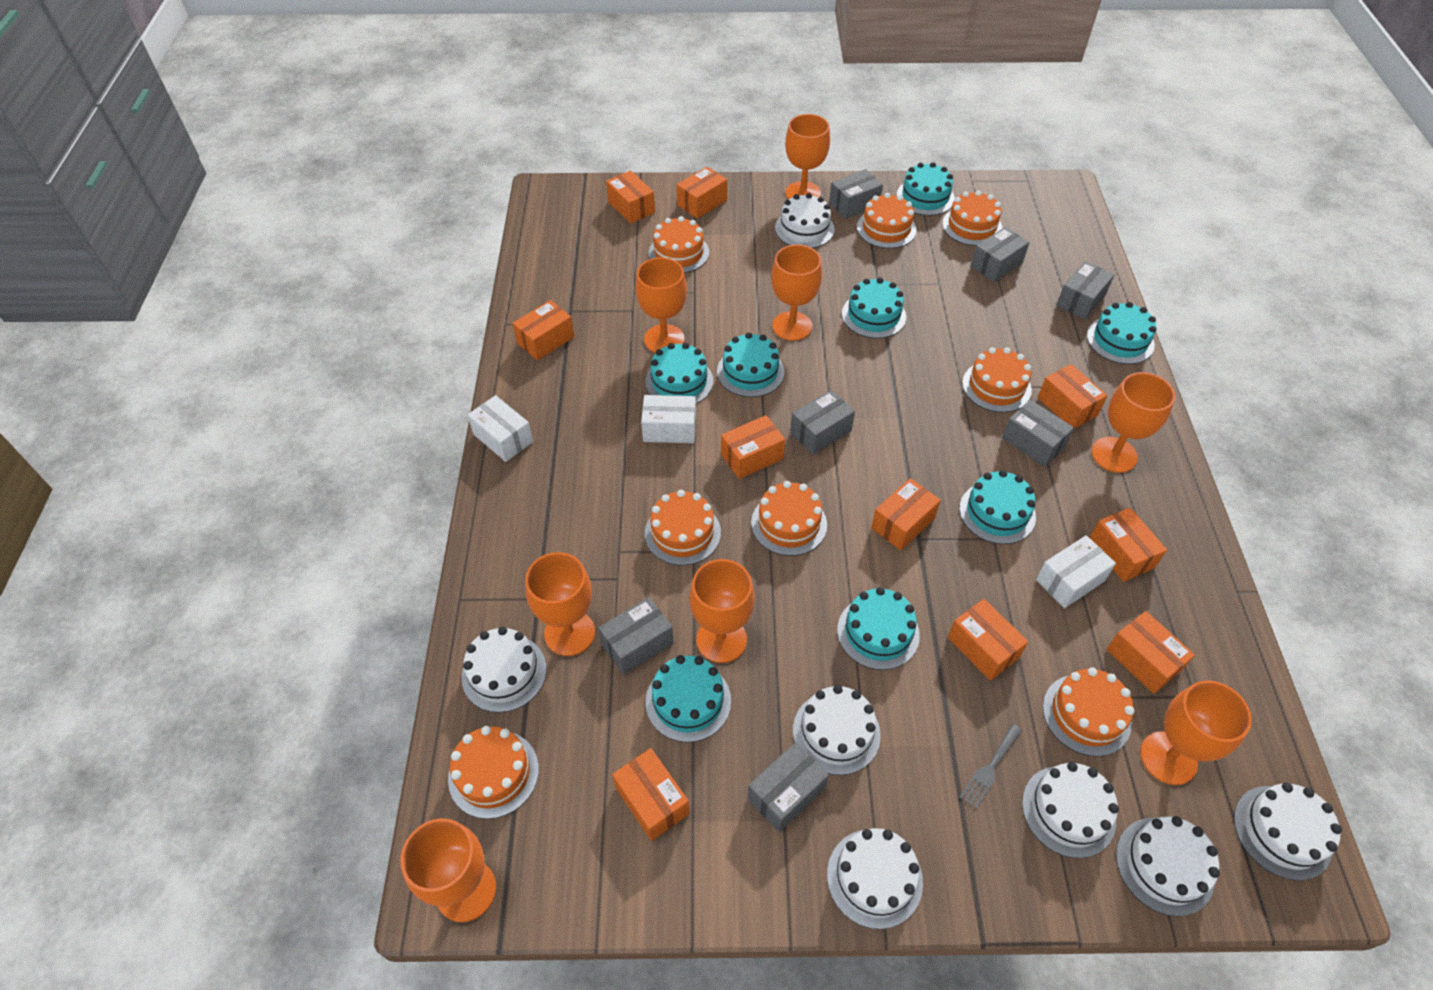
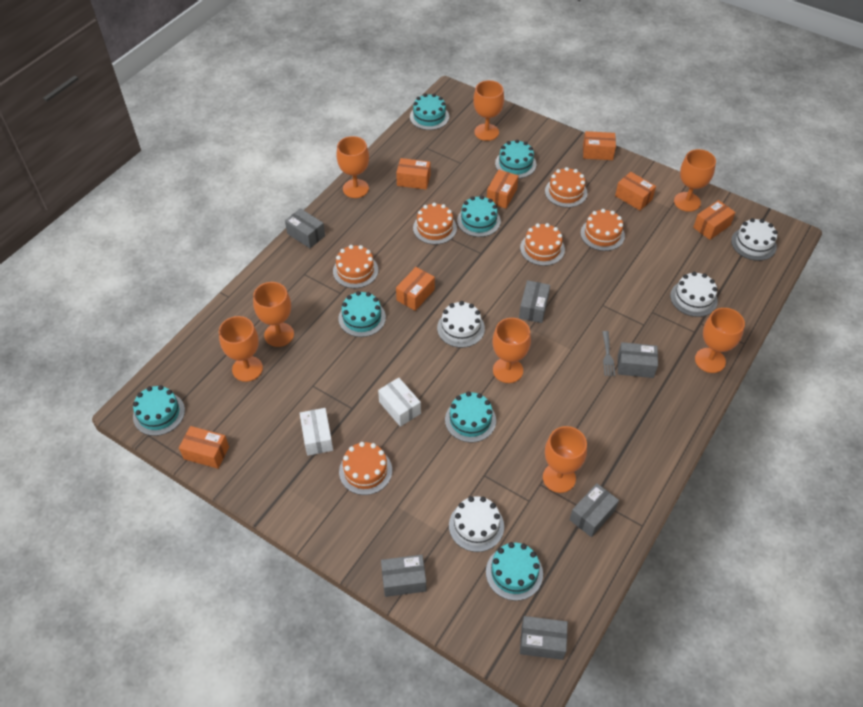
grey box: [598,597,673,675] [747,742,829,832] [790,390,855,455] [829,169,883,219] [971,227,1030,282] [1002,400,1074,467] [1056,261,1114,320] = 7 -> [285,208,325,248] [381,555,426,597] [519,280,550,323] [520,616,568,660] [570,483,619,537] [618,342,658,378] = 6
orange box: [513,300,574,360] [606,171,655,223] [612,748,690,841] [677,167,727,219] [721,415,785,479] [871,478,941,550] [948,599,1028,681] [1038,364,1108,429] [1089,507,1167,582] [1106,611,1195,694] = 10 -> [179,426,229,469] [396,158,430,190] [396,267,435,311] [487,170,518,209] [583,131,616,160] [615,172,656,211] [693,200,736,240] = 7
orange cake: [448,726,539,819] [645,490,721,565] [649,216,709,273] [751,481,827,556] [857,193,917,248] [942,190,1002,246] [962,347,1032,413] [1043,667,1135,757] = 8 -> [333,245,378,288] [339,442,392,495] [413,203,457,245] [520,223,565,266] [545,167,587,208] [581,209,625,251] = 6
turquoise cake: [645,343,713,404] [645,655,731,742] [717,332,784,397] [837,587,920,670] [842,278,906,338] [897,162,955,216] [959,470,1036,544] [1087,302,1157,364] = 8 -> [133,385,185,436] [338,291,386,337] [410,93,449,130] [445,391,496,443] [457,196,501,237] [486,542,543,601] [495,139,536,179] = 7
white box: [467,395,533,462] [641,395,696,443] [1036,535,1116,608] = 3 -> [300,408,333,456] [378,378,421,427] = 2
white cake: [462,627,546,713] [775,193,835,248] [793,685,881,775] [827,828,923,929] [1022,762,1119,858] [1116,816,1220,916] [1234,783,1342,881] = 7 -> [437,301,485,348] [449,496,504,552] [670,272,718,317] [731,218,777,261] = 4

